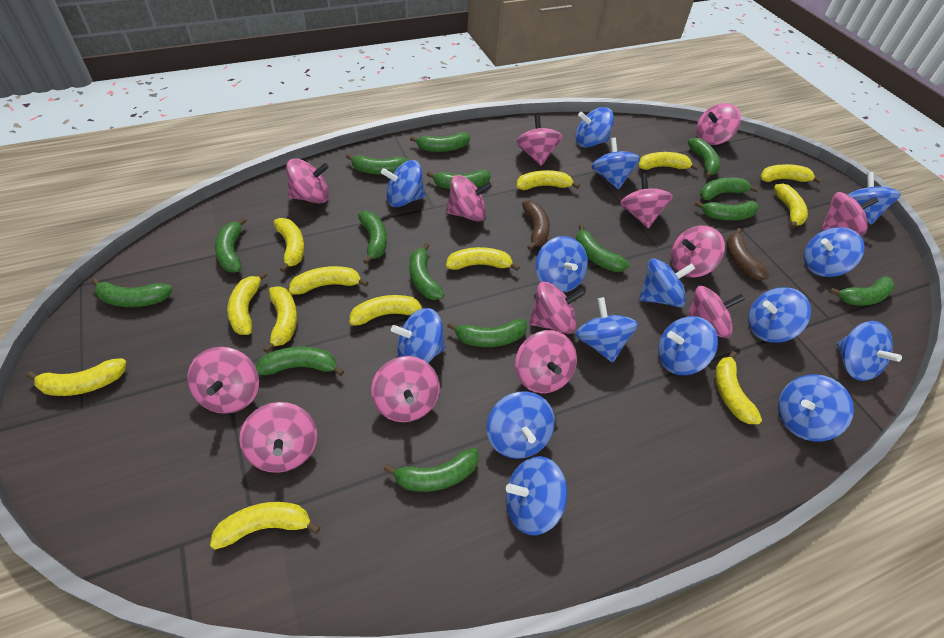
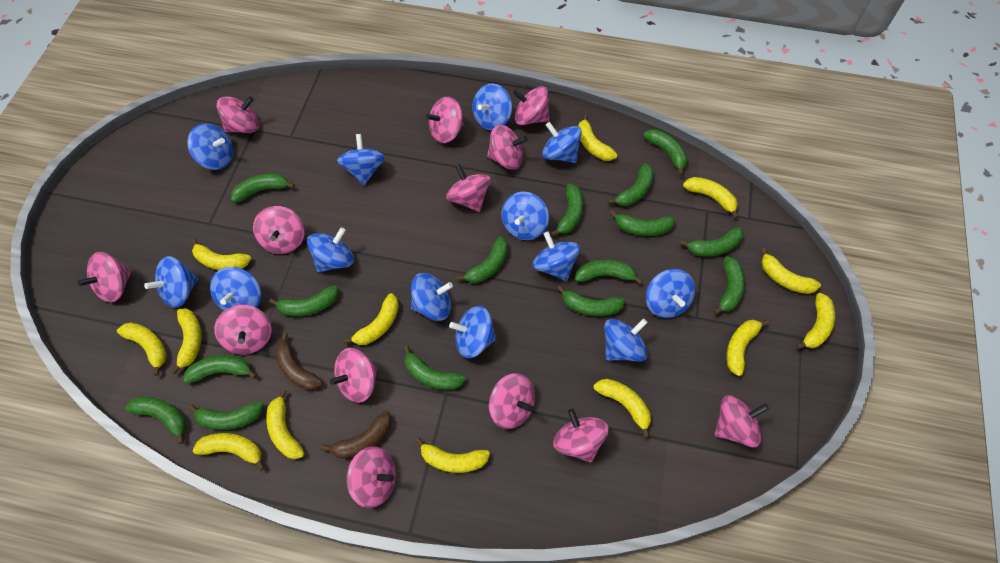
blue spinning top: [381,160,426,207] [391,308,446,363] [487,391,555,459] [506,456,567,535] [536,236,588,293] [575,107,614,148] [576,297,638,363] [592,138,640,190] [639,258,695,307] [658,316,718,375] [748,287,811,343] [778,374,854,441] [804,227,864,277] [837,321,902,381] [848,172,901,225] = 15 -> [144,256,199,308] [187,123,233,170] [210,267,261,311] [307,227,354,272] [337,134,385,185] [411,273,453,321] [449,306,497,358] [472,83,512,130] [501,192,549,240] [532,231,580,281] [542,122,582,163] [604,319,648,361] [646,269,695,318] = 13

